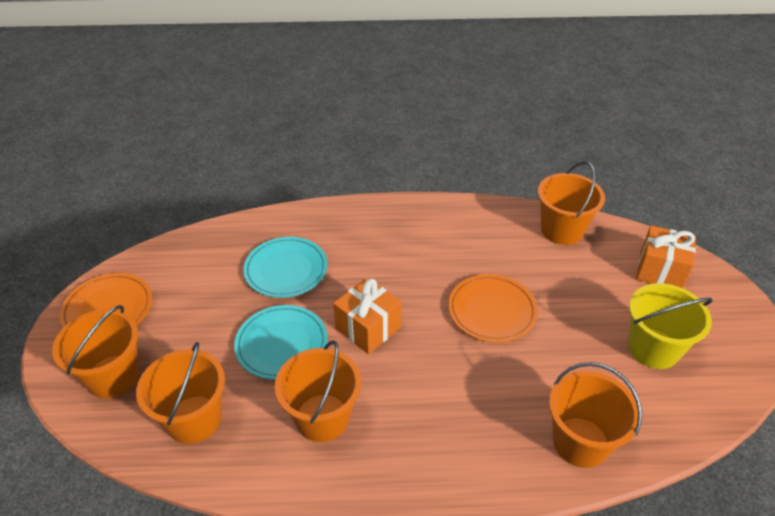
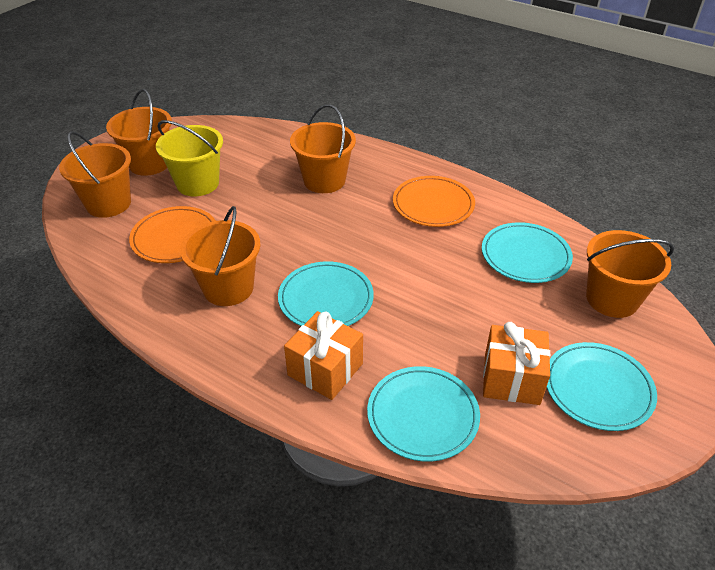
turquoise plate: [234,305,328,380] [243,237,328,298] = 2 -> [278,261,374,326] [367,366,480,462] [482,222,573,283] [547,342,657,431] = 4

